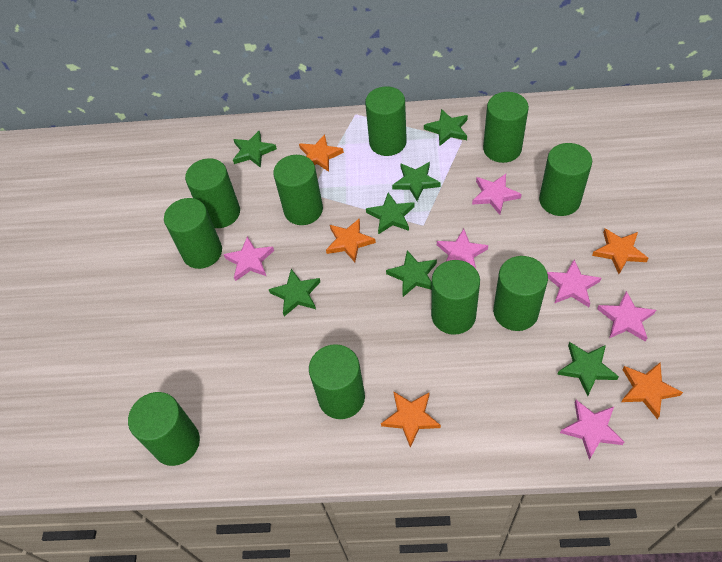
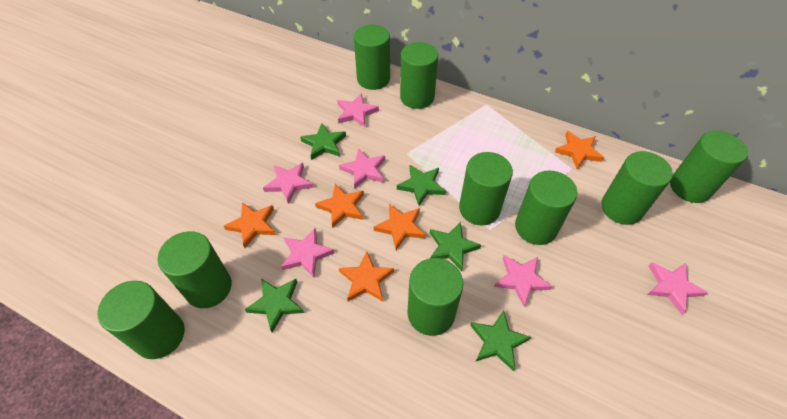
green cylinder: [128,392,200,466] [164,198,222,269] [185,158,240,228] [273,155,323,225] [309,344,365,419] [365,87,407,156] [431,260,480,335] [483,92,529,163] [493,256,548,331] [539,143,592,216] = 10 -> [97,281,185,359] [157,231,232,308] [354,25,390,90] [400,42,438,109] [408,258,463,336] [459,152,513,226] [515,171,577,245] [601,151,673,225] [670,131,748,203] = 9
green star: [233,131,277,168] [269,269,320,316] [366,193,415,234] [386,250,437,297] [392,162,440,201] [424,109,468,146] [557,342,619,396] = 7 -> [245,278,304,333] [300,123,346,160] [397,165,446,206] [430,222,481,271] [470,310,531,371] = 5

